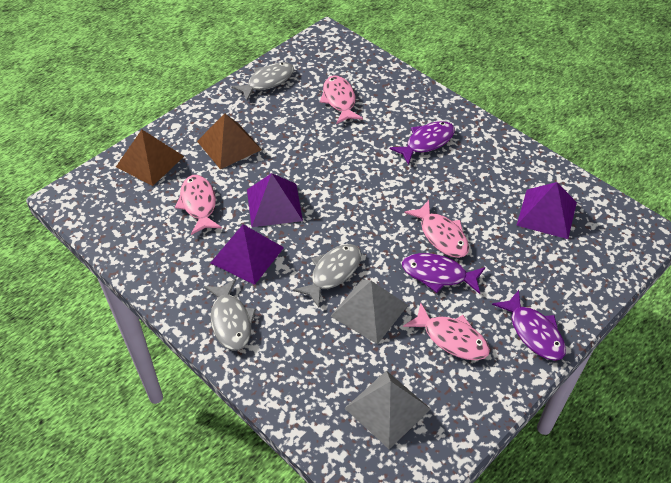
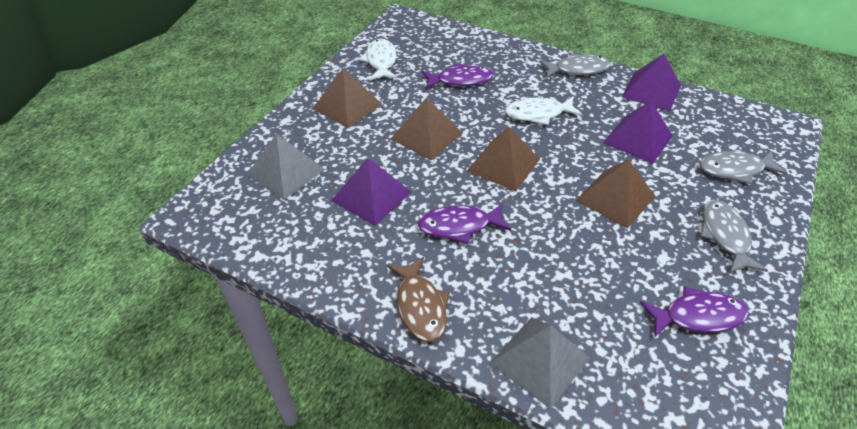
brown fish: none = 0 -> [387,257,450,342] = 1
brown pyramid: [116,130,184,186] [197,113,262,169] = 2 -> [313,68,382,128] [391,97,462,160] [467,126,540,191] [576,159,655,229] = 4
pink fish: [175,175,222,235] [319,76,363,124] [403,303,490,360] [404,200,469,258] = 4 -> none = 0
white fish: none = 0 -> [360,39,397,80] [505,97,583,125] = 2

